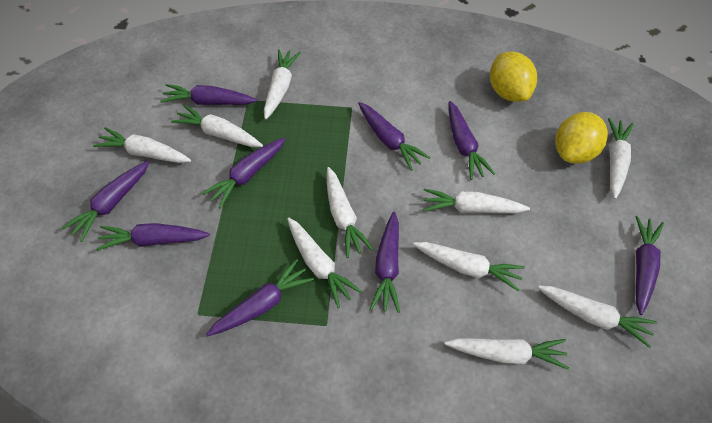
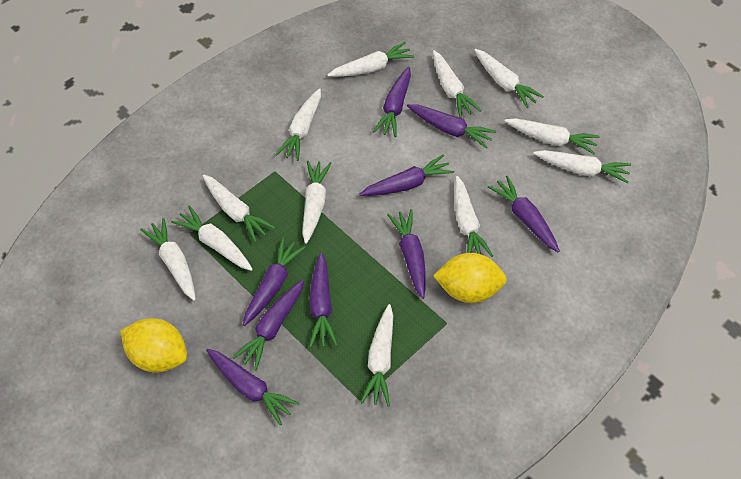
white carrot: [93,127,191,163] [171,105,263,147] [264,49,301,119] [287,218,362,308] [326,167,374,258] [413,242,525,292] [423,188,530,213] [445,338,569,369] [538,286,657,348] [608,118,634,199] = 10 -> [140,218,196,301] [171,205,253,271] [203,174,275,243] [275,88,321,161] [302,161,332,244] [327,42,414,77] [361,304,393,406] [433,50,481,118] [454,176,493,257] [474,49,544,108] [505,118,600,154] [533,150,631,183] = 12

